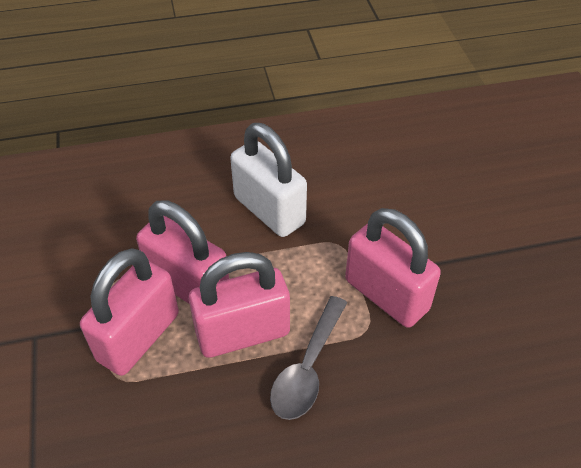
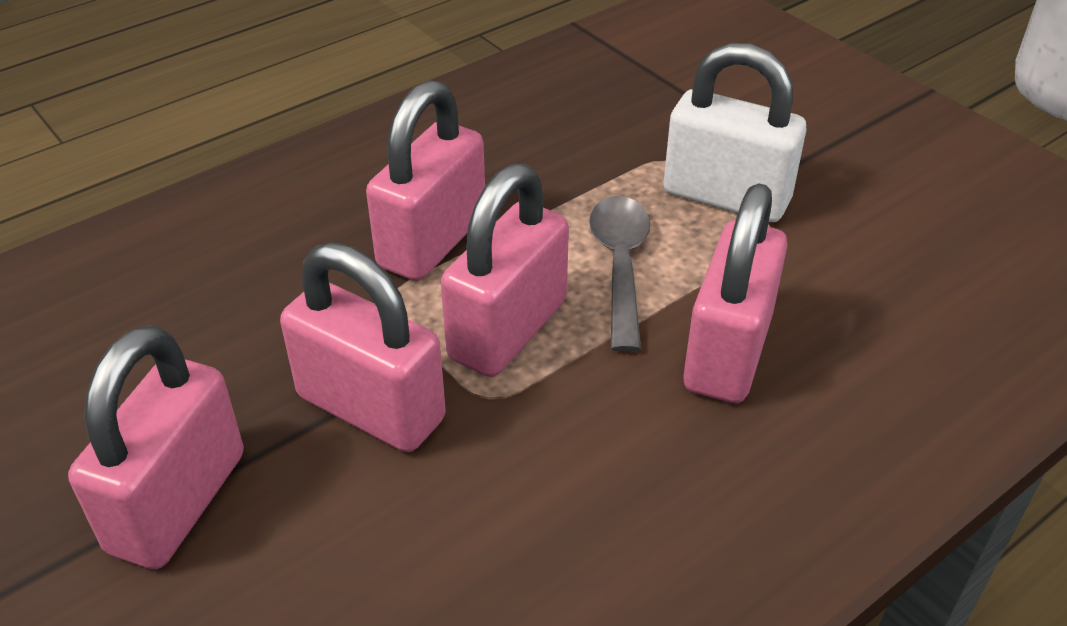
pink padlock: [80,248,179,376] [136,200,229,303] [189,252,290,358] [345,208,441,328] = 4 -> [68,325,244,569] [280,243,446,452] [366,80,485,281] [441,164,569,377] [683,183,788,403] = 5

